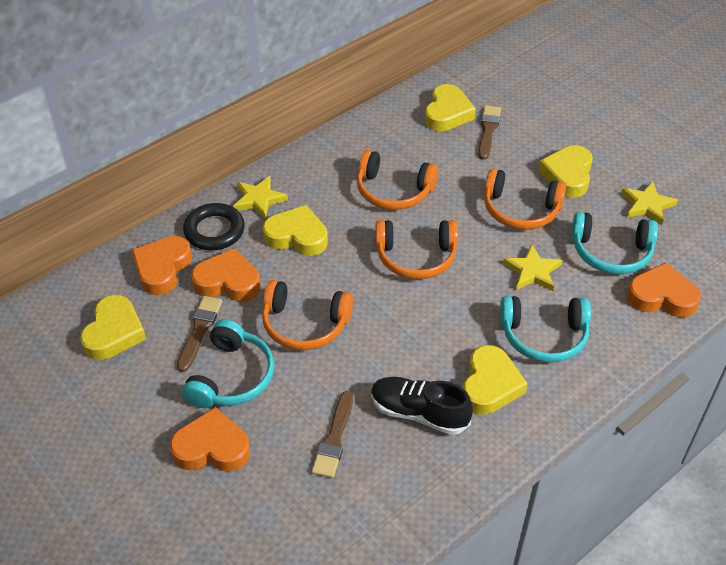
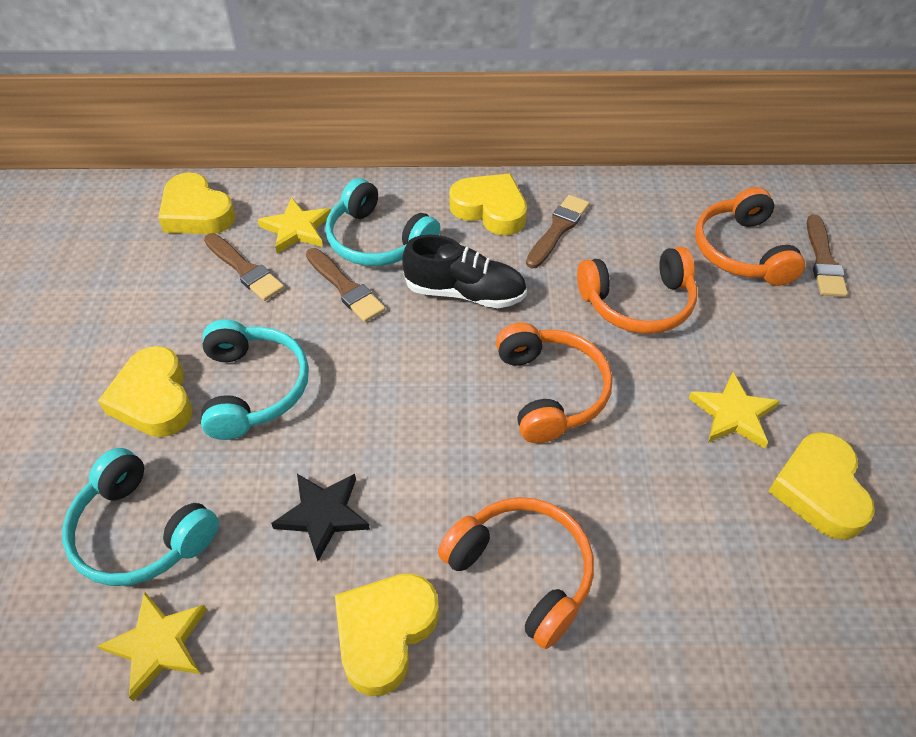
black ring: [183,203,245,251] = 1 -> none = 0
black star: none = 0 -> [271,474,370,561] = 1
brown brush: [177,296,223,372] [312,391,353,478] [478,105,501,160] = 3 -> [204,233,284,301] [306,248,385,322] [526,195,589,269] [807,214,848,297] = 4
orange heart: [132,236,192,295] [170,407,250,472] [191,248,261,302] [626,262,701,317] = 4 -> none = 0

